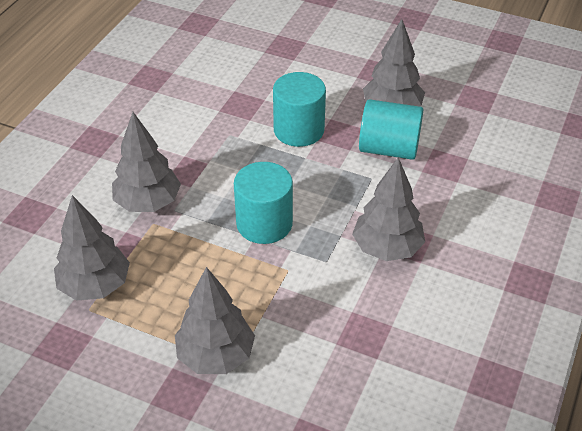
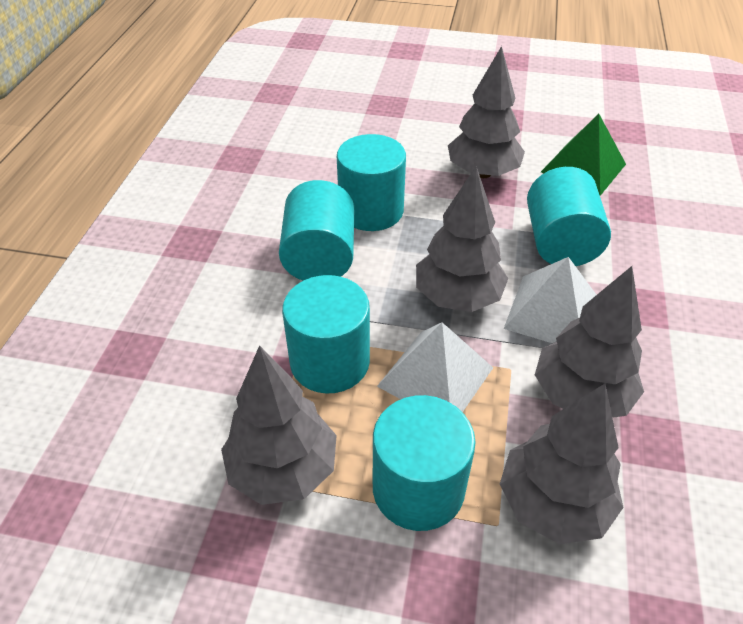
green pyramid: none = 0 -> [541,114,626,196] = 1
turquoise cylinder: [234,162,293,244] [273,72,326,147] [359,99,423,160] = 3 -> [279,180,354,280] [282,275,370,393] [337,134,406,231] [373,395,476,531] [527,167,611,266] = 5
white pyramid: none = 0 -> [377,322,493,412] [504,257,596,343] = 2

